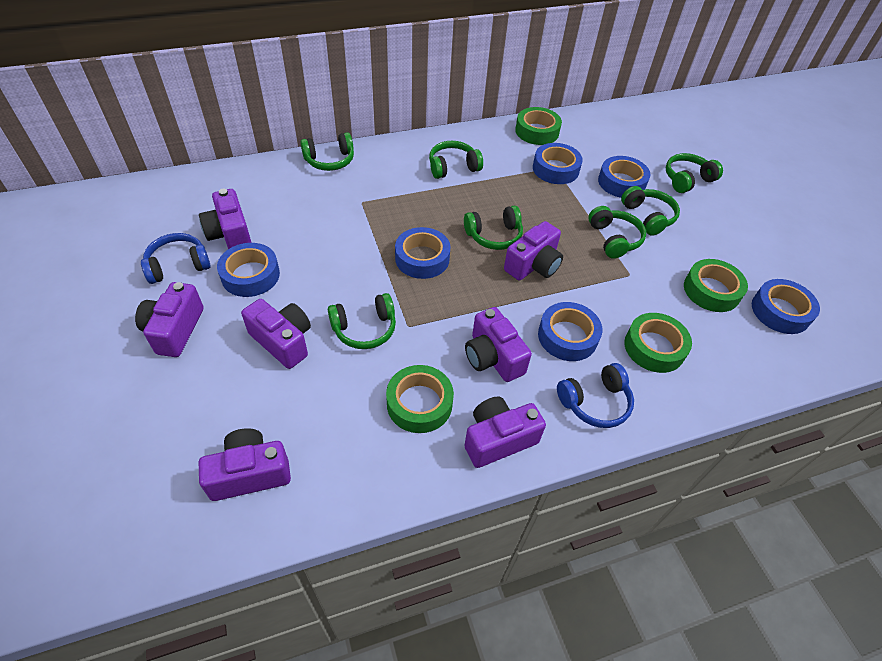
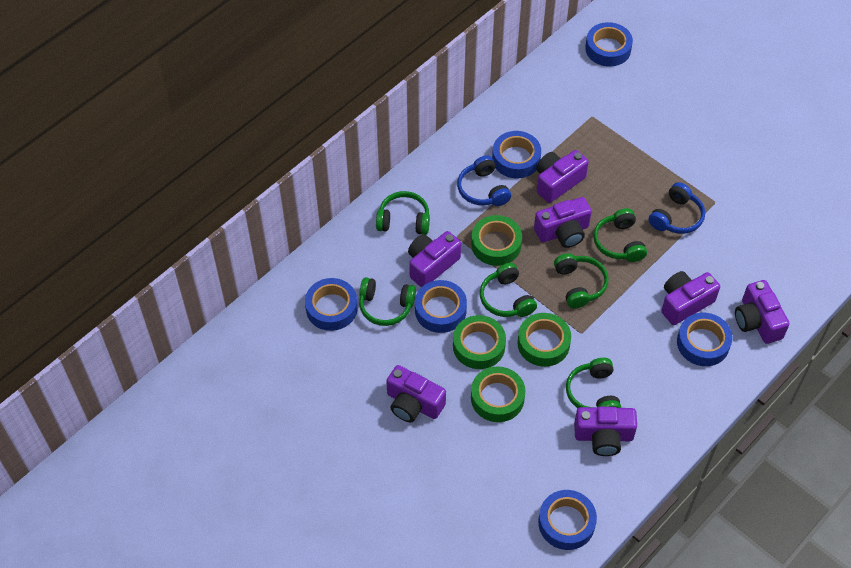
green headphones: [300,132,354,171] [328,293,396,349] [429,141,483,179] [464,206,523,250] [588,206,646,259] [621,186,680,236] [665,153,723,193] = 7 -> [359,277,416,326] [376,191,430,235] [480,263,537,317] [554,253,609,308] [566,358,621,408] [593,208,647,262] = 6

